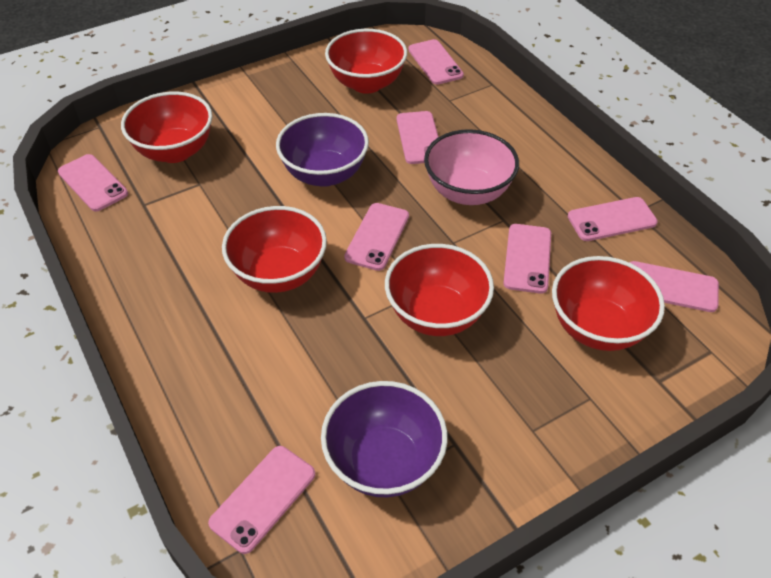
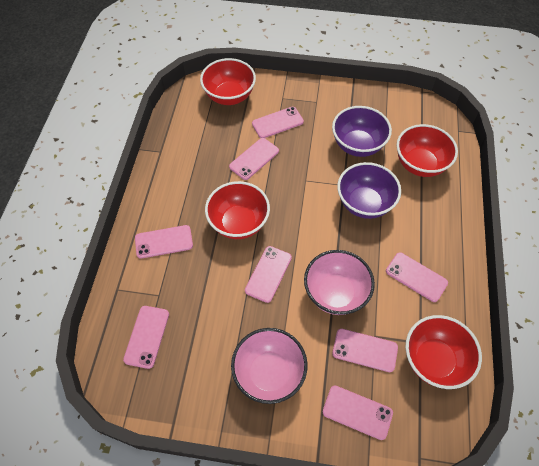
pink bowl: [424,129,519,205] = 1 -> [231,328,308,404] [304,250,375,315] = 2
red bowl: [121,91,213,163] [222,206,327,293] [325,29,407,94] [385,244,494,336] [552,256,665,351] = 5 -> [200,58,256,105] [205,181,270,239] [397,124,458,177] [406,315,482,389] = 4

